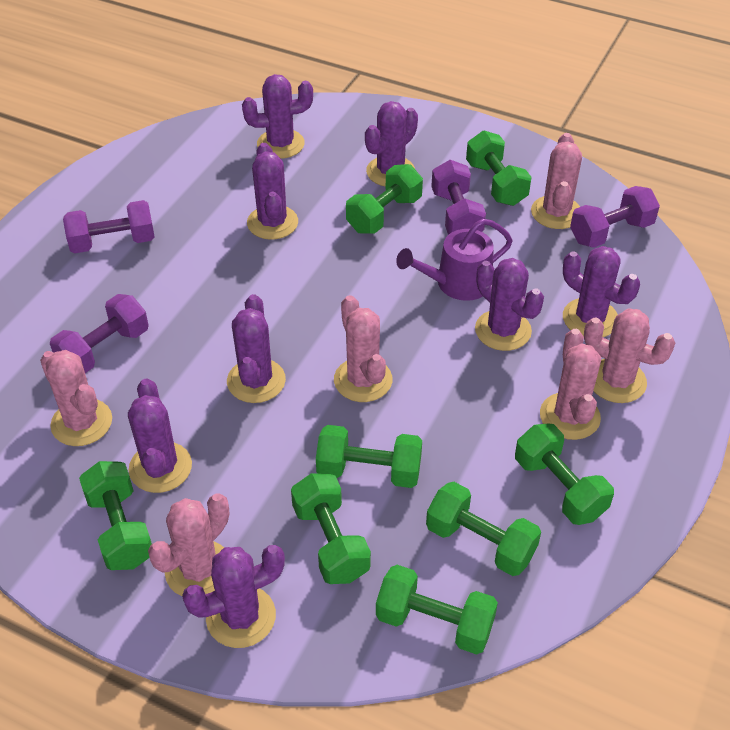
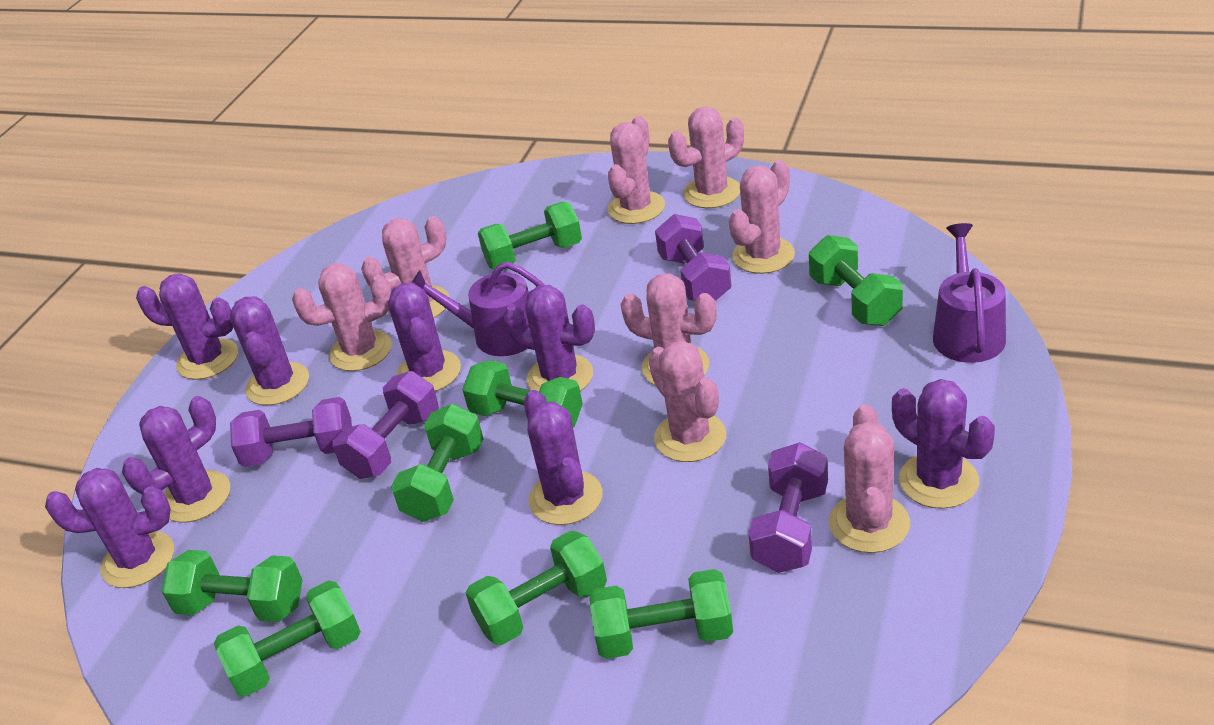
pink cactus: [40,350,112,446] [148,493,229,596] [334,295,392,402] [531,133,582,229] [540,329,601,440] [584,308,675,403] = 6 -> [292,263,392,371] [361,216,449,318] [608,116,665,224] [621,273,717,386] [648,341,726,462] [668,106,744,208] [729,160,795,274] [829,405,910,553] = 8
purple watering can: [396,219,513,301] = 1 -> [411,261,545,356] [933,223,1006,363] = 2

